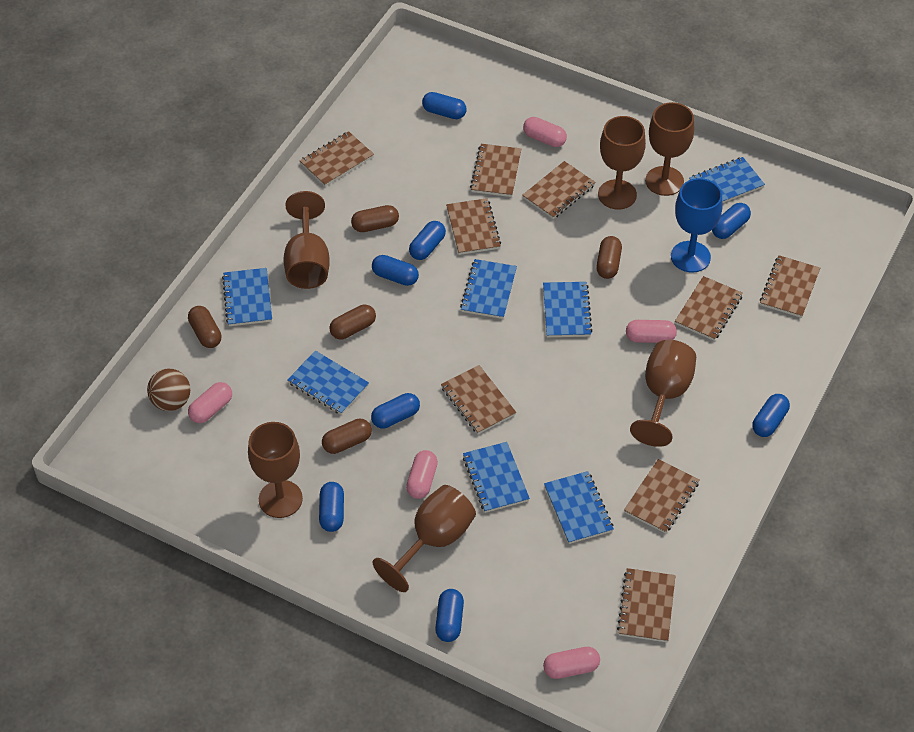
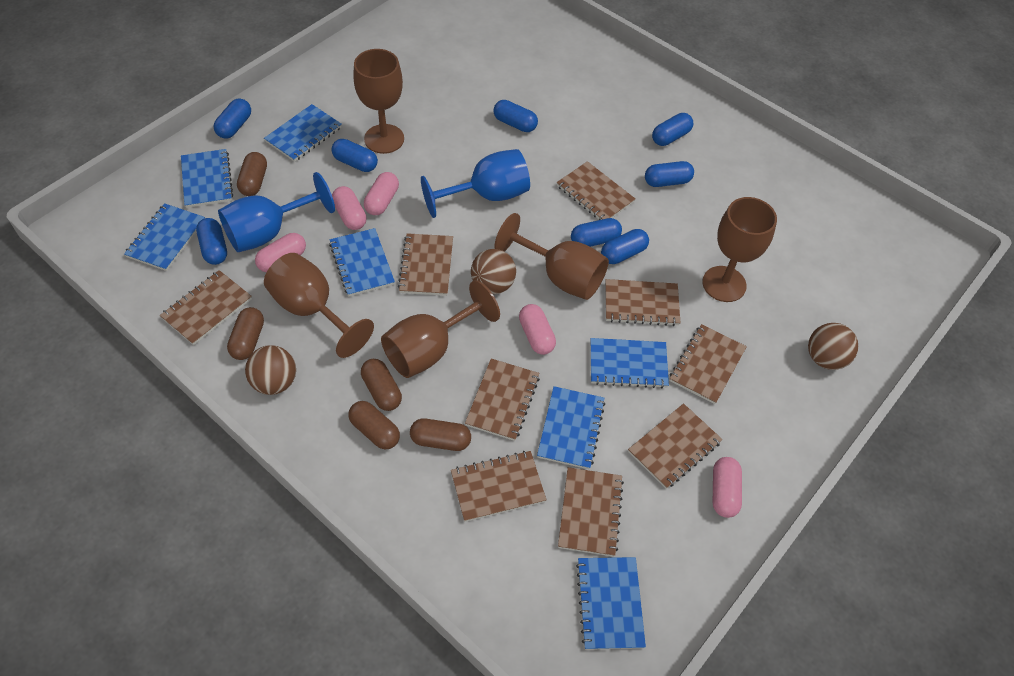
blue goblet: [671,178,723,273] = 1 -> [218,172,335,252] [421,149,530,218] = 2
brown ball: [147,369,190,411] = 1 -> [245,345,296,395] [471,249,516,294] [808,323,858,370] = 3
brown goblet: [248,422,303,518] [283,191,330,289] [372,485,476,592] [598,116,646,209] [630,340,696,447] [645,102,694,196] = 6 -> [264,253,374,358] [353,49,404,154] [381,280,500,378] [494,213,609,300] [702,197,777,302] = 5

